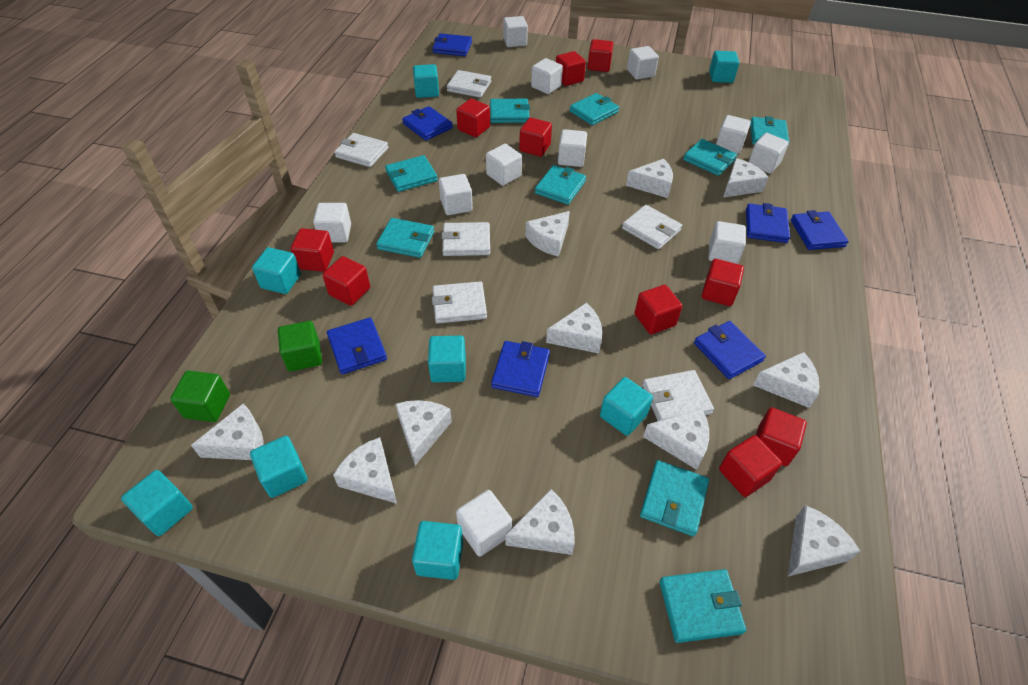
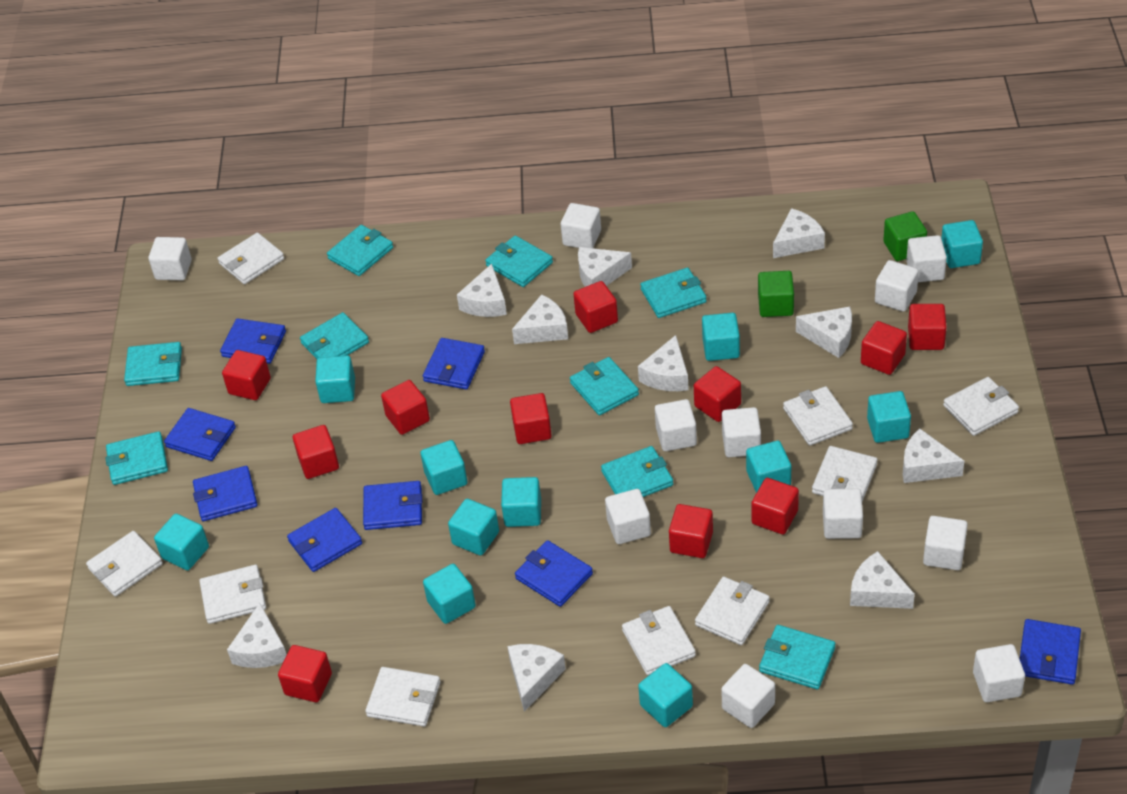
blue wallet: [327,317,387,374] [402,106,453,141] [432,33,472,56] [491,341,550,397] [694,321,766,379] [746,203,790,243] [791,210,849,250] = 7 -> [164,408,236,461] [193,466,258,521] [220,318,286,364] [287,508,362,572] [363,481,422,530] [423,338,485,389] [515,540,593,607] [1020,619,1081,685] = 8
red cube: [291,228,334,272] [323,256,370,306] [456,99,490,137] [519,117,552,157] [556,51,586,86] [588,39,613,72] [634,285,682,334] [702,259,744,306] [719,435,782,497] [756,407,807,466] = 10 -> [222,350,271,400] [278,645,332,702] [293,425,339,479] [381,380,430,435] [510,393,552,444] [573,281,618,333] [669,504,713,558] [694,366,741,422] [752,478,799,534] [861,321,907,375] [908,304,947,350] = 11
turquoise cube: [121,470,193,536] [250,436,308,498] [252,247,301,294] [412,521,463,580] [413,64,439,98] [428,336,466,383] [600,377,653,436] [709,51,739,83] = 8 -> [154,514,209,570] [315,356,355,403] [420,440,467,495] [423,564,476,624] [448,499,499,556] [501,477,541,527] [638,663,693,727] [702,313,740,361] [746,441,791,493] [867,391,911,443] [941,220,983,268] = 11
white cheese: [191,404,264,460] [333,437,397,504] [396,400,452,466] [505,489,575,555] [526,211,570,257] [546,303,602,353] [626,159,673,198] [643,409,709,470] [723,158,769,198] [753,352,820,408] [788,505,860,576] = 11 -> [227,603,287,668] [457,264,507,317] [507,644,566,712] [512,294,568,344] [578,247,632,287] [638,335,689,391] [773,208,825,258] [796,307,852,358] [850,551,915,609] [903,428,964,483] = 10
white wallet: [334,133,388,167] [432,281,487,323] [441,222,490,256] [447,70,491,98] [622,205,682,249] [642,370,714,421] = 6 -> [86,531,163,596] [199,565,266,624] [218,233,284,284] [365,667,441,727] [622,606,696,675] [695,577,770,645] [783,386,853,446] [812,446,878,502] [943,377,1019,436] = 9

